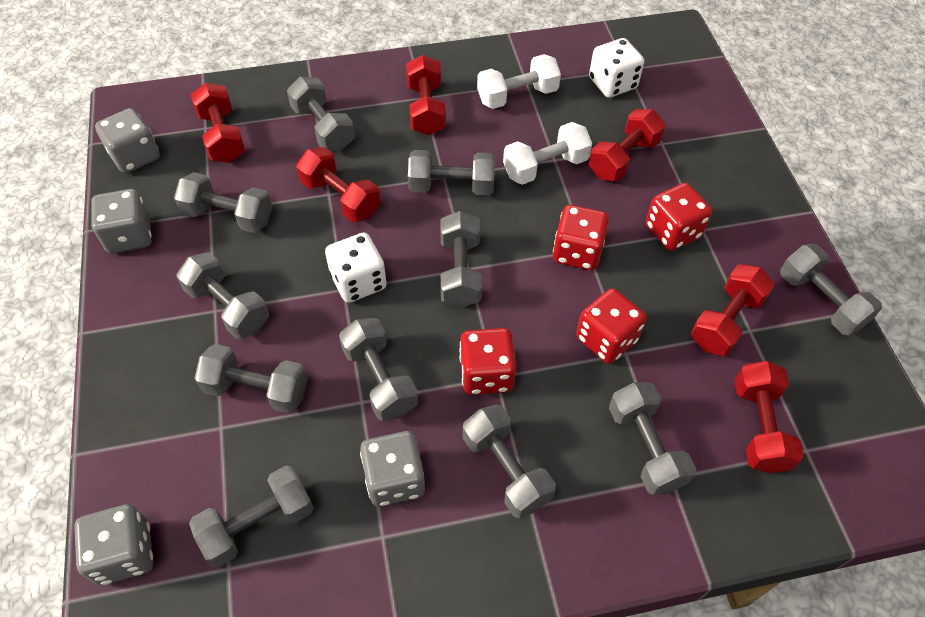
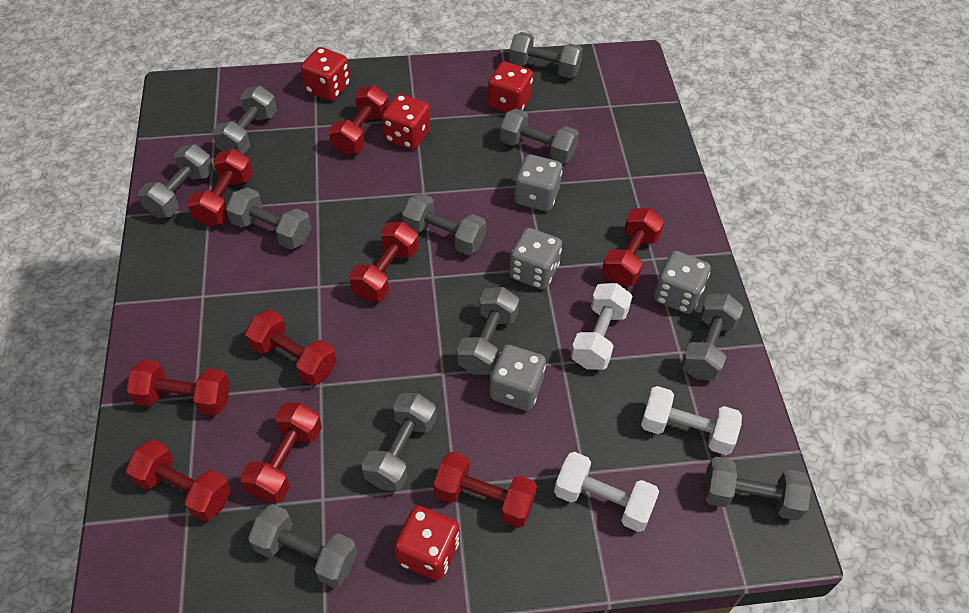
red dumbbell: [191,82,246,163] [296,147,380,222] [406,55,446,135] [589,109,666,182] [691,264,775,356] [734,361,804,473] = 6 -> [126,439,231,522] [127,359,230,416] [187,149,253,226] [240,402,322,503] [245,310,337,386] [329,85,389,155] [349,222,419,301] [433,452,537,528] [602,208,664,286] = 9
white dice: [325,233,387,303] [589,38,644,98] = 2 -> none = 0
white dumbbell: [477,54,561,109] [503,122,592,185] = 2 -> [554,452,659,532] [571,283,632,370] [641,386,742,455] = 3

